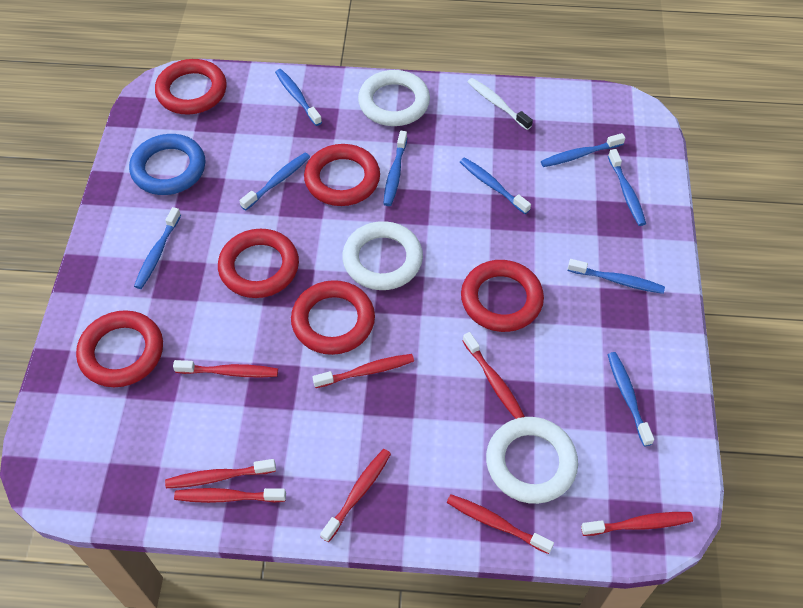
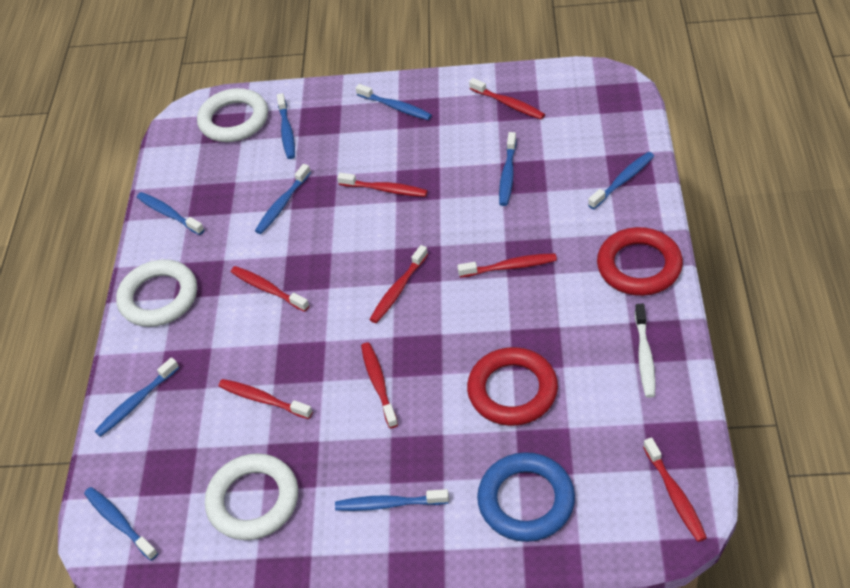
red ring: [76,310,163,387] [155,59,227,115] [218,229,299,298] [291,280,375,355] [304,144,380,206] [461,260,544,332] = 6 -> [467,347,558,426] [597,227,683,296] = 2

